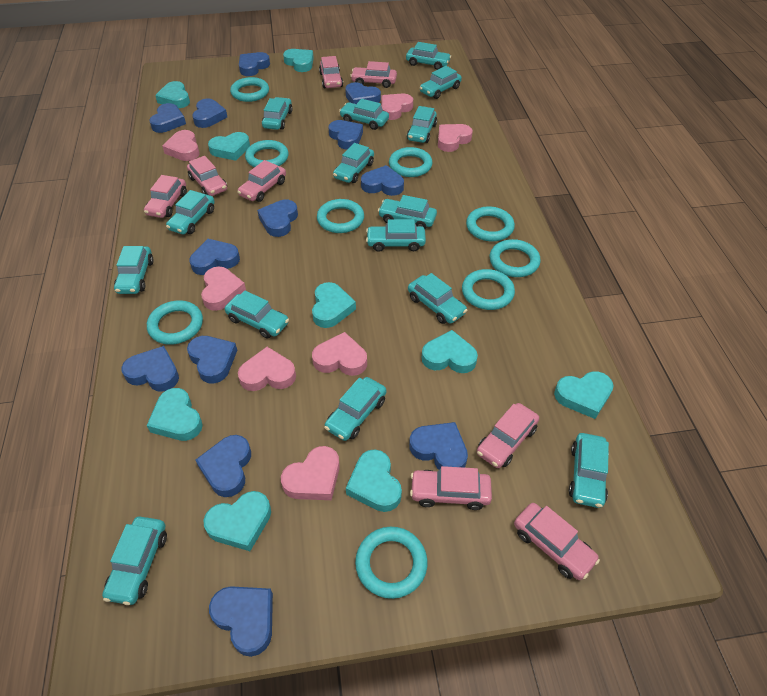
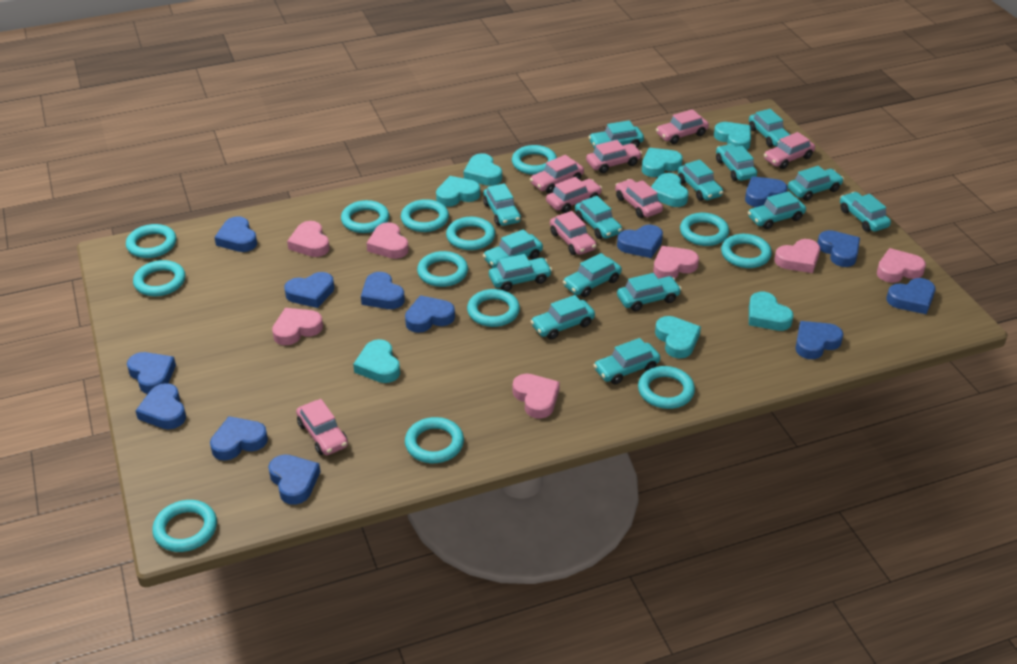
turquoise heart: [147,388,203,441] [155,81,190,108] [203,491,271,551] [208,132,250,161] [283,49,314,72] [312,282,356,328] [346,449,402,512] [422,330,478,373] [554,371,614,419] = 9 -> [353,339,400,383] [436,176,480,207] [464,153,502,186] [642,148,683,177] [651,173,689,207] [655,316,701,358] [714,122,751,150] [749,292,794,331] = 8
turquoise ring: [147,300,203,345] [230,77,269,102] [245,140,289,167] [317,199,364,233] [355,527,428,599] [389,147,433,177] [462,269,515,310] [466,206,515,241] [490,239,541,277] = 9 -> [126,224,176,258] [133,260,186,296] [152,500,217,552] [341,200,389,233] [401,199,449,232] [405,417,464,463] [417,251,468,287] [446,217,495,250] [467,289,520,327] [512,145,557,175] [638,366,695,409] [680,213,729,246] [721,234,772,268] = 13

